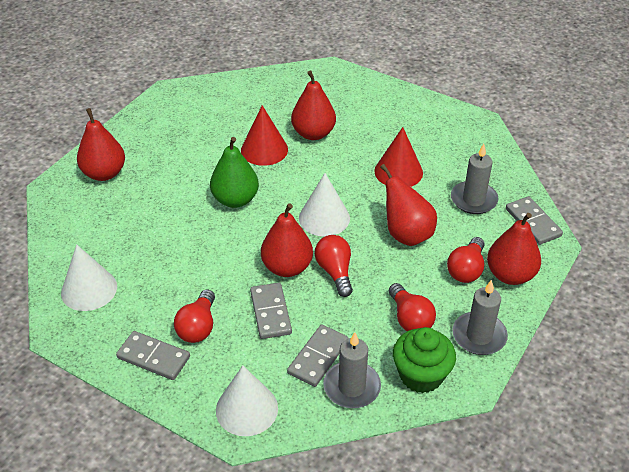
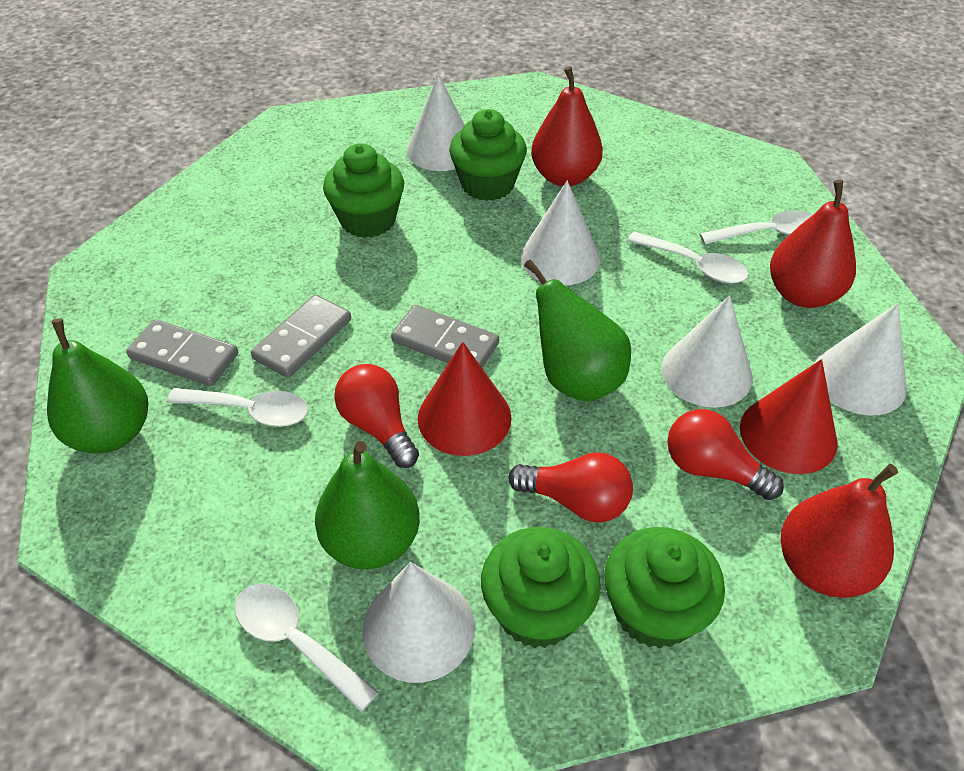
green cupcake: [393,327,456,393] = 1 -> [323,143,404,238] [449,109,527,201] [481,527,601,648] [604,527,725,649] = 4
green pear: [210,137,259,208] = 1 -> [47,318,148,454] [315,441,420,569] [524,259,631,402] = 3
grey candle: [323,332,381,408] [451,144,498,214] [452,280,508,355] = 3 -> none = 0
grey domino: [116,331,190,380] [250,283,292,339] [287,324,349,387] [506,196,563,245] = 4 -> [126,319,238,386] [251,294,351,378] [391,305,499,368] = 3
red light bulb: [174,289,215,343] [315,235,353,297] [389,283,436,331] [447,237,485,283] = 4 -> [334,364,419,468] [508,452,633,523] [667,409,784,500] = 3
red pear: [77,108,125,181] [261,203,313,277] [291,70,336,140] [380,164,437,246] [487,213,541,285] = 5 -> [531,66,603,187] [770,180,856,308] [781,464,898,598] = 3
white cone: [61,244,117,311] [216,365,278,436] [299,173,350,236] = 3 -> [362,562,475,683] [406,74,465,171] [520,181,600,285] [662,296,753,408] [814,303,907,415] = 5
white spoon: none = 0 -> [167,388,308,427] [235,584,379,712] [627,232,749,284] [700,210,814,245] = 4

